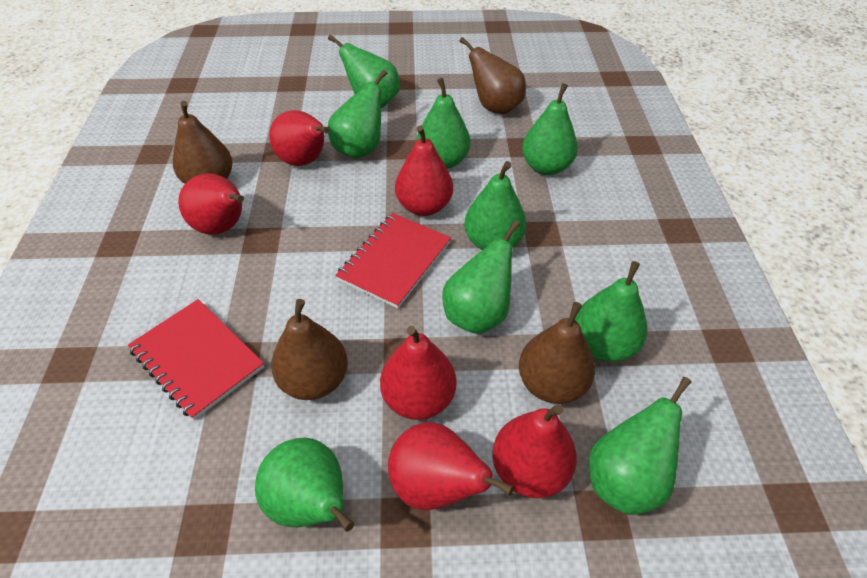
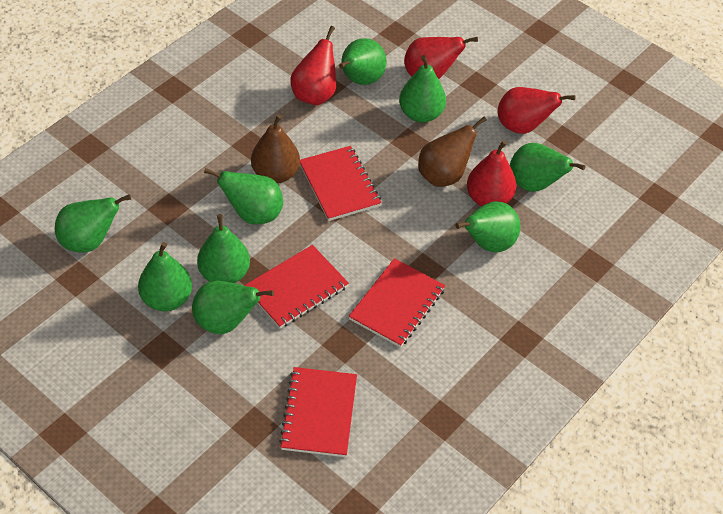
brown pear: [173,101,232,184] [271,299,348,400] [459,37,526,114] [519,302,595,404] = 4 -> [251,114,300,183] [418,116,487,187] = 2
red notebook: [128,299,264,420] [335,213,451,309] = 2 -> [244,245,349,328] [279,367,357,457] [300,146,381,221] [349,258,445,348] = 4
red pear: [178,173,244,235] [269,110,329,166] [380,326,456,420] [388,422,514,510] [395,126,453,216] [492,404,577,498] = 6 -> [290,26,336,105] [404,37,478,79] [467,140,516,206] [498,87,576,134] = 4

